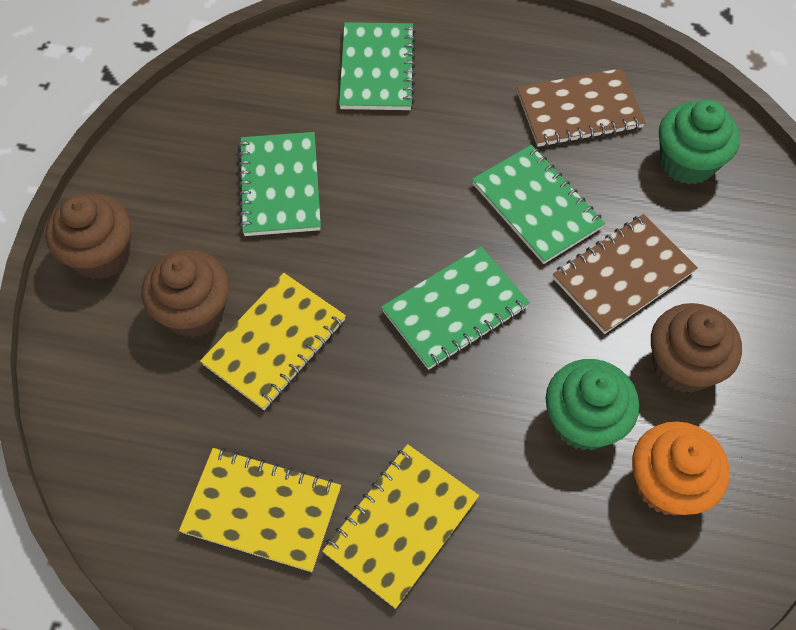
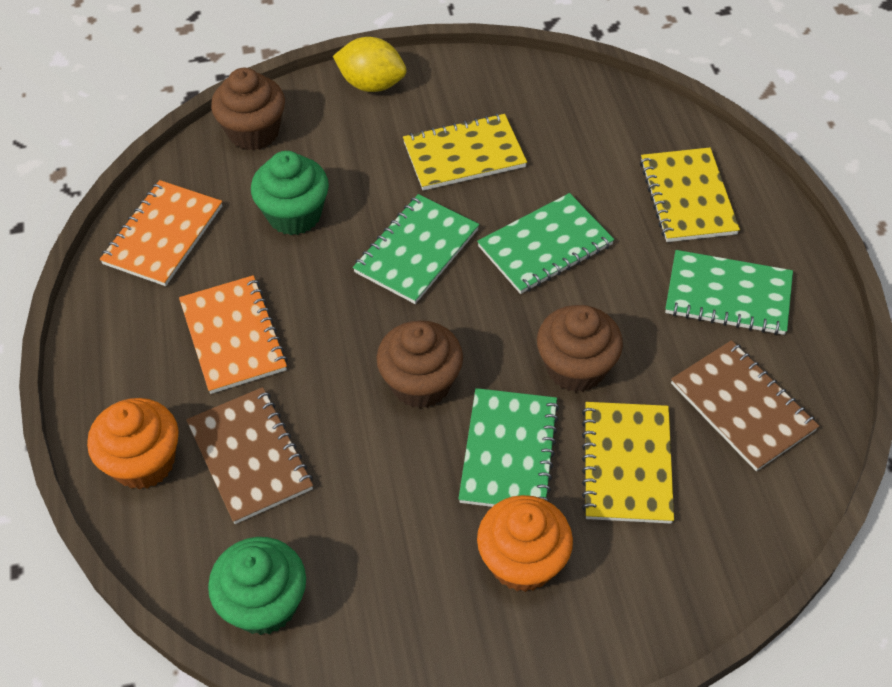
orange cupcake: [632,421,730,515] = 1 -> [87,398,179,490] [477,495,573,592] = 2
orange notebook: none = 0 -> [100,180,222,286] [179,275,288,394] = 2
yellow lemon: none = 0 -> [333,37,406,92] = 1

